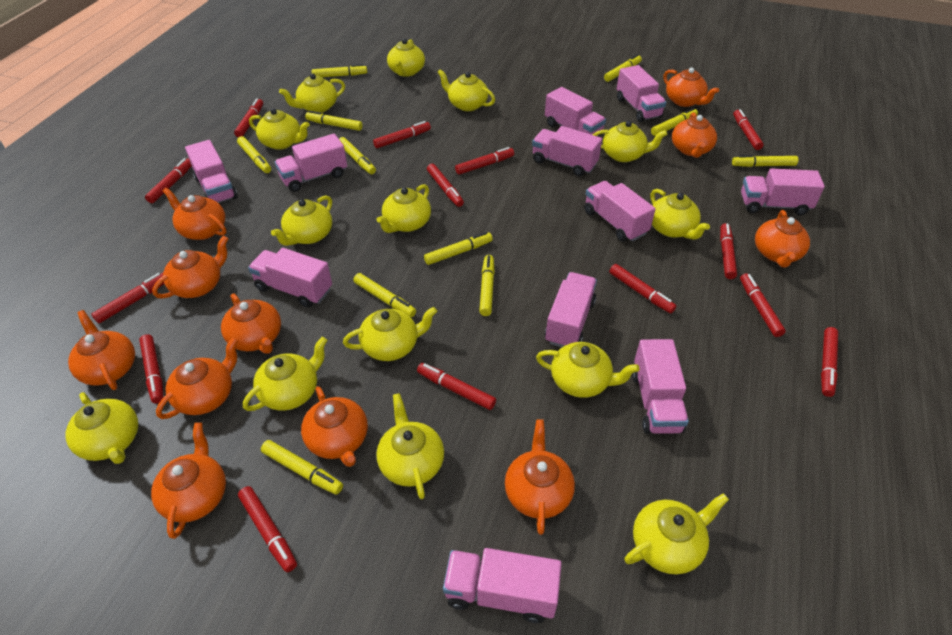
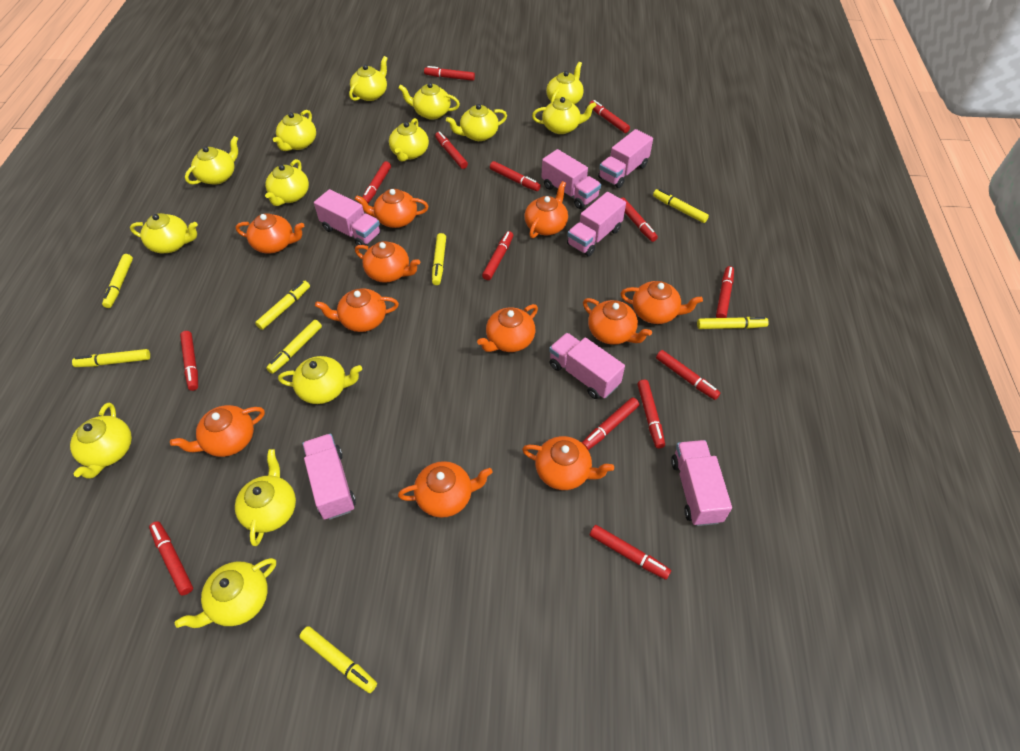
pink truck: [185,140,238,203] [248,248,332,308] [275,134,347,192] [443,548,562,623] [532,126,602,176] [545,87,606,136] [545,272,597,347] [584,181,656,242] [617,65,666,122] [632,339,689,434] [741,168,825,216] = 11 -> [302,434,356,520] [314,189,381,246] [541,149,601,209] [549,333,625,399] [567,192,626,256] [598,129,653,188] [671,440,732,526] = 7
yellow marker: [237,136,271,173] [261,440,343,495] [305,111,363,131] [312,64,367,77] [339,137,376,174] [353,273,416,317] [424,232,493,265] [479,255,495,316] [604,54,642,82] [651,108,698,136] [732,155,798,167] = 11 -> [72,349,150,367] [102,254,133,308] [255,281,310,330] [266,320,322,374] [299,626,377,693] [432,233,446,285] [653,189,709,223] [697,317,769,329] = 8

